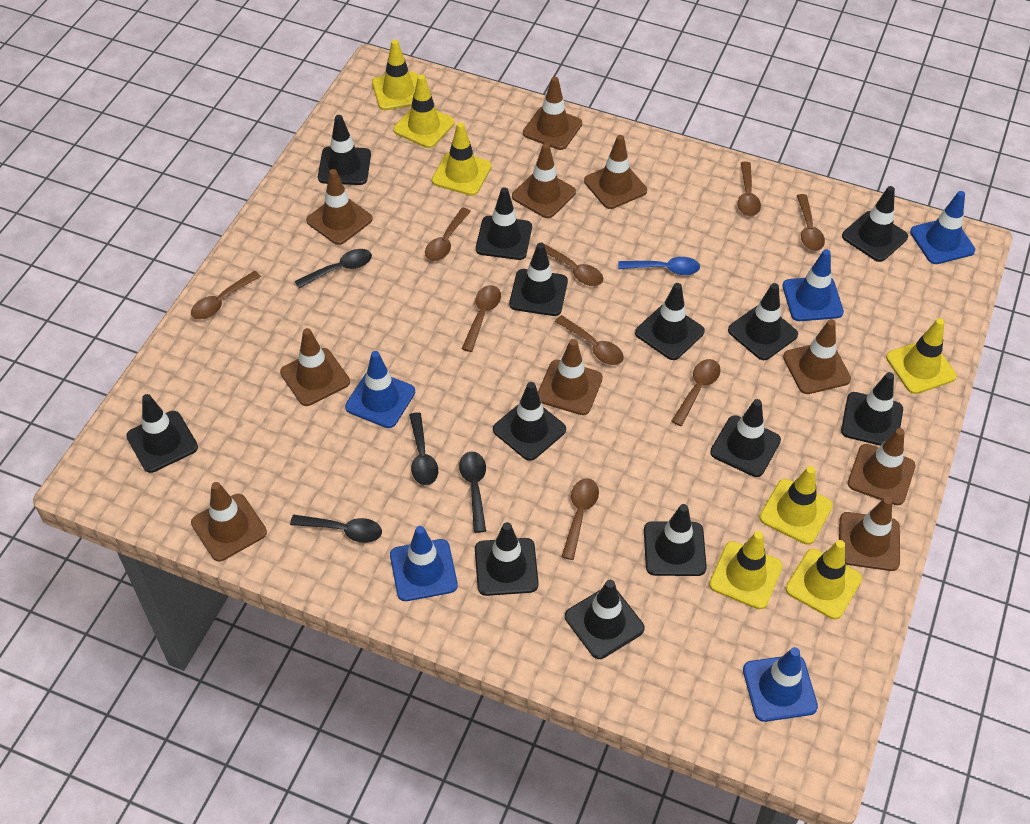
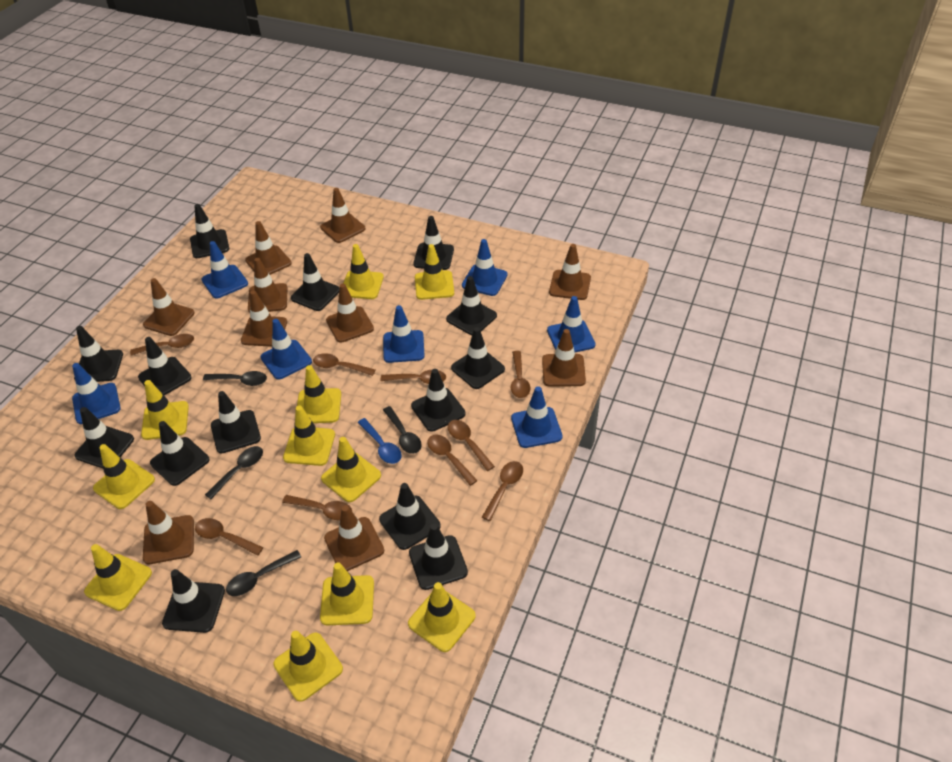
black traffic cone: [126,394,198,473] [318,115,371,185] [475,522,539,596] [476,187,532,260] [493,382,566,461] [509,243,568,316] [565,580,645,659] [635,283,705,360] [644,504,707,576] [710,399,781,477] [728,283,798,360] [841,372,903,446] [842,186,908,262] = 13 -> [74,326,123,382] [74,407,134,468] [138,337,192,395] [150,421,209,486] [162,569,225,633] [190,204,229,258] [211,391,261,454] [291,253,339,311] [379,483,441,550] [409,524,468,590] [411,369,466,432] [414,216,454,270] [446,276,497,335] [451,327,505,389] = 14
blue traffic cone: [345,351,415,428] [390,526,458,601] [743,647,818,722] [782,249,844,321] [910,191,975,264] = 5 -> [72,363,121,424] [201,241,248,298] [261,319,312,379] [383,305,424,363] [462,239,508,296] [511,386,563,448] [547,296,596,352] = 7
yellow traffic cone: [372,39,418,110] [393,75,455,148] [432,122,492,196] [709,531,783,610] [759,466,833,545] [786,540,862,619] [886,318,957,394] = 7 -> [84,544,152,611] [93,444,155,509] [141,380,189,440] [273,631,343,702] [283,406,335,466] [297,365,341,423] [320,562,374,626] [321,437,381,502] [343,244,384,299] [408,582,476,652] [415,244,454,300] = 11

